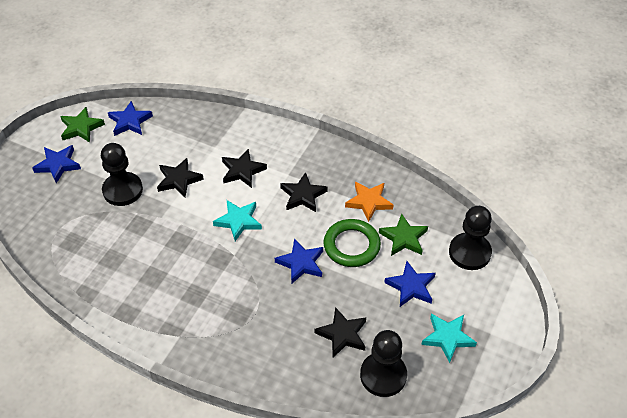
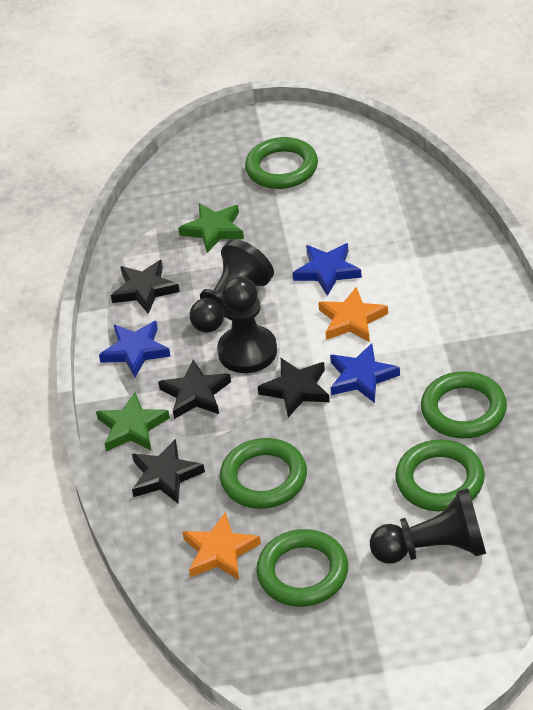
blue star: [32,145,81,183] [108,101,153,136] [275,238,323,283] [384,261,436,307] = 4 -> [99,321,171,377] [293,243,362,296] [330,343,400,403] = 3
green ring: [324,219,381,267] = 1 -> [220,438,307,509] [245,137,318,189] [256,529,348,607] [395,440,485,511] [421,371,507,438] = 5
orange star: [345,182,393,222] = 1 -> [182,512,261,580] [318,287,388,342] = 2
turquoise star: [213,200,262,241] [421,314,477,363] = 2 -> none = 0

